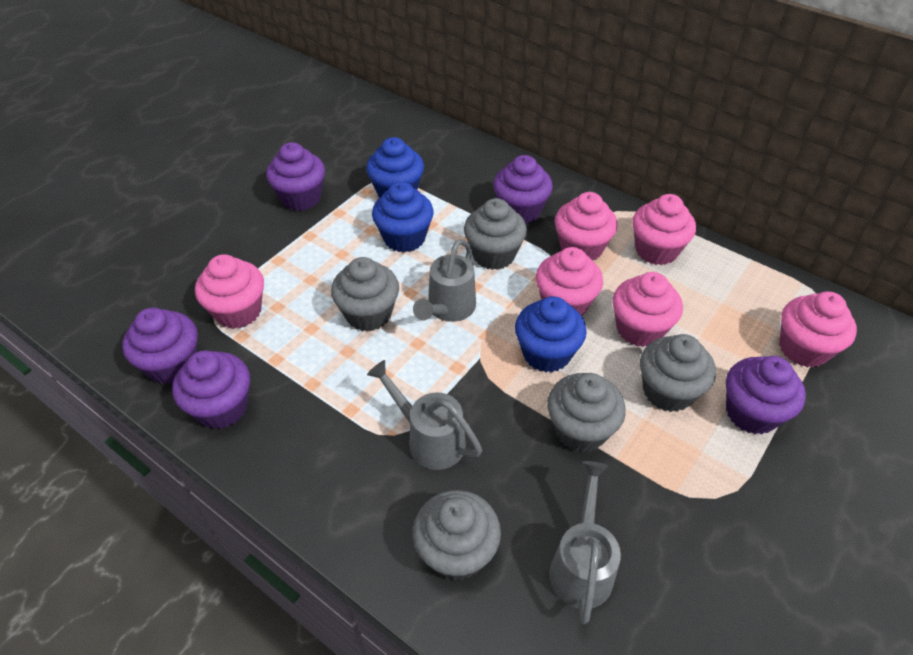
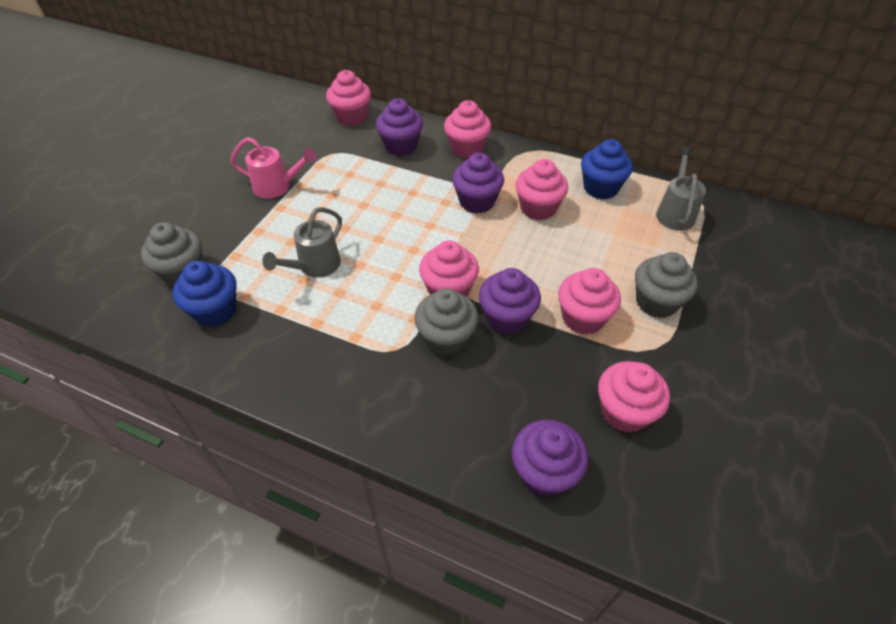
blue cupcake: [366,137,424,198] [372,182,434,252] [515,296,587,372] = 3 -> [173,261,237,327] [581,139,633,199] = 2
grey cupcake: [331,257,399,331] [413,490,501,580] [464,198,527,270] [547,373,626,452] [640,334,716,412] = 5 -> [141,222,203,286] [414,289,478,356] [635,252,698,318] = 3
grey watering can: [367,360,482,470] [413,239,476,322] [549,461,621,624] = 3 -> [262,207,342,277] [656,146,706,231] = 2
pink watering can: none = 0 -> [230,137,317,199] = 1
purple cupcake: [122,308,198,384] [172,350,250,429] [266,142,325,211] [493,155,553,224] [726,356,806,435] = 5 -> [376,98,423,156] [452,153,504,214] [479,268,541,335] [512,420,588,497] = 4

